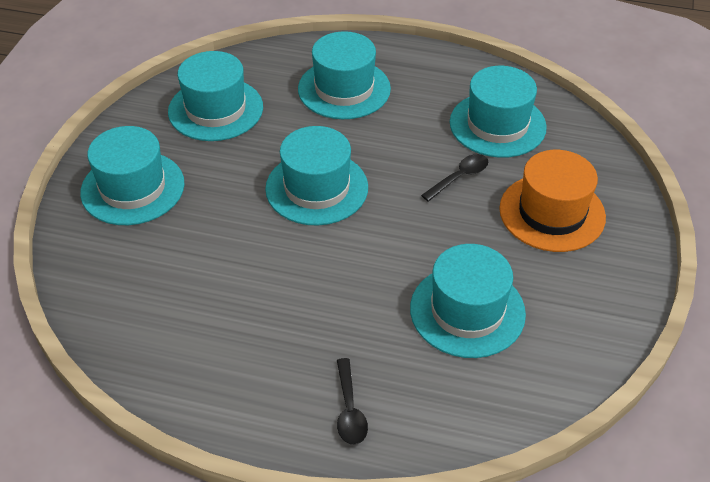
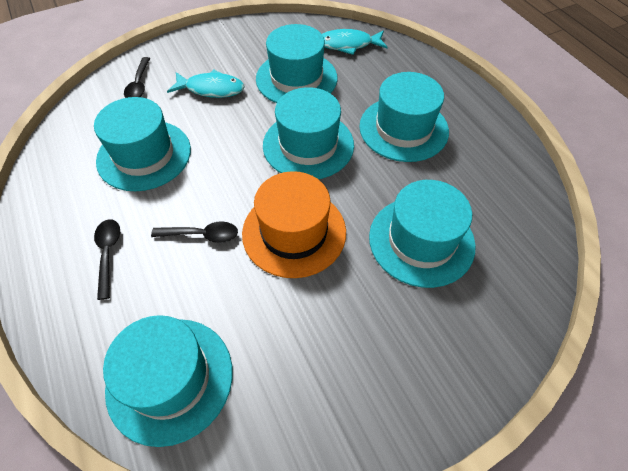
black spoon: [337,358,368,445] [421,154,488,202] = 2 -> [94,219,120,300] [124,57,150,98] [151,221,238,243] = 3
turquoise fish: none = 0 -> [167,70,245,98] [322,29,387,55] = 2

